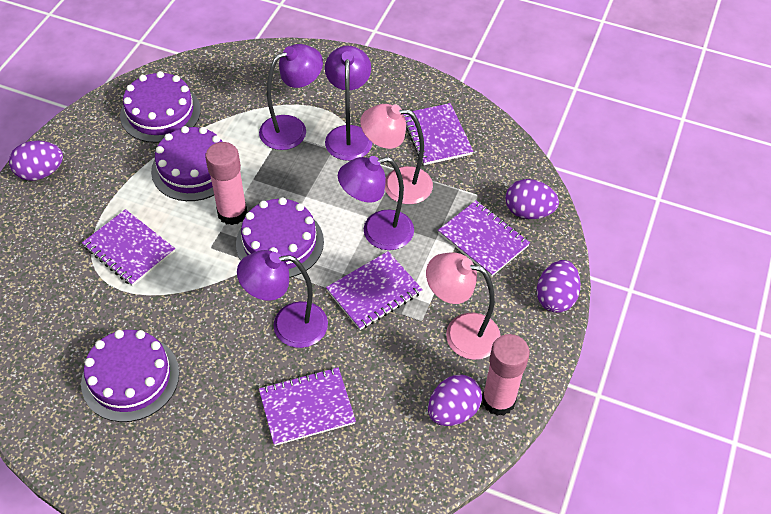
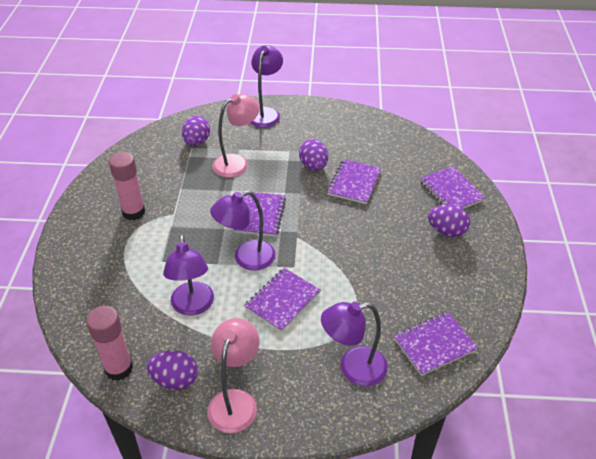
purple cake: [81,330,179,422] [120,71,201,143] [151,126,222,201] [236,197,324,278] = 4 -> none = 0

